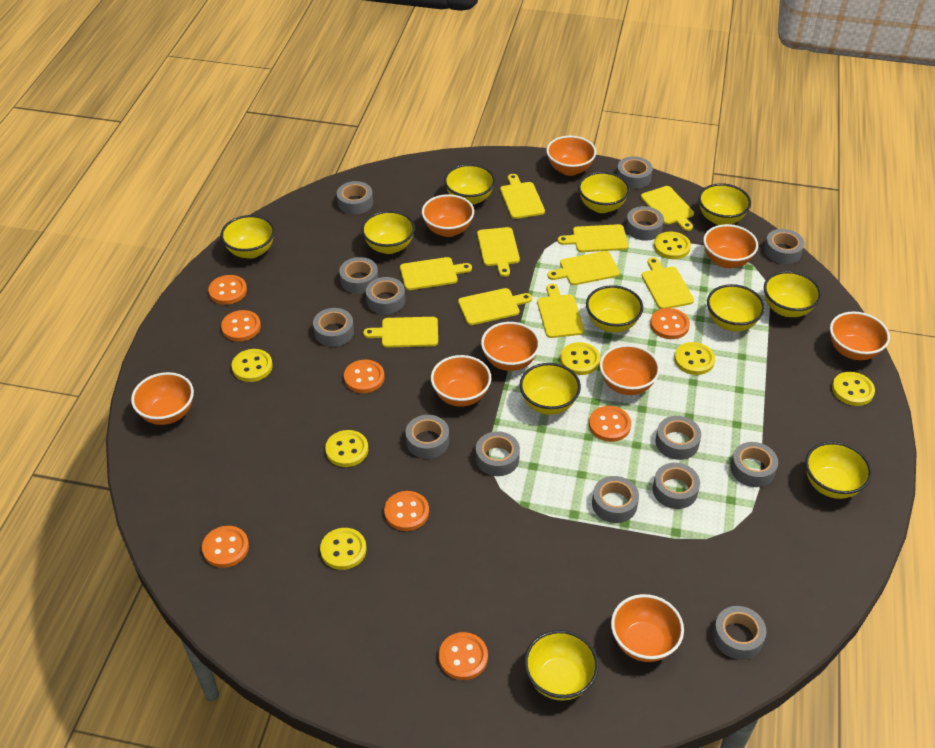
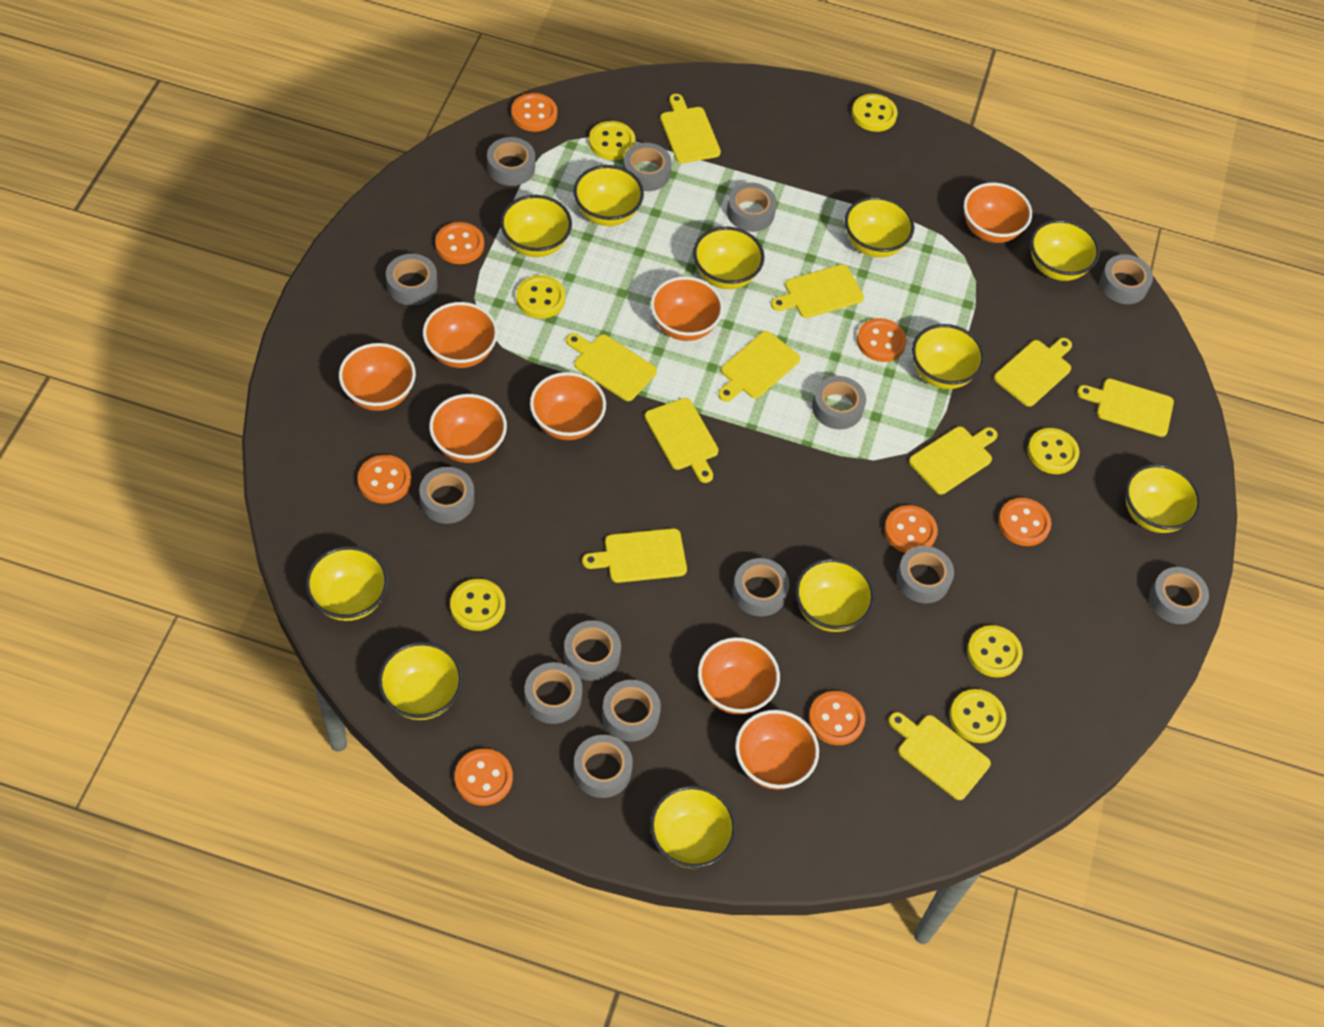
orange bowl: [131,372,194,425] [422,194,474,237] [431,355,491,407] [481,322,540,371] [546,136,596,176] [600,344,660,395] [611,594,684,662] [703,224,758,268] [830,311,890,360] = 9 -> [339,343,416,411] [423,302,498,368] [429,394,507,463] [530,372,606,440] [651,276,724,341] [698,637,780,715] [735,710,819,790] [964,183,1032,243] = 8

